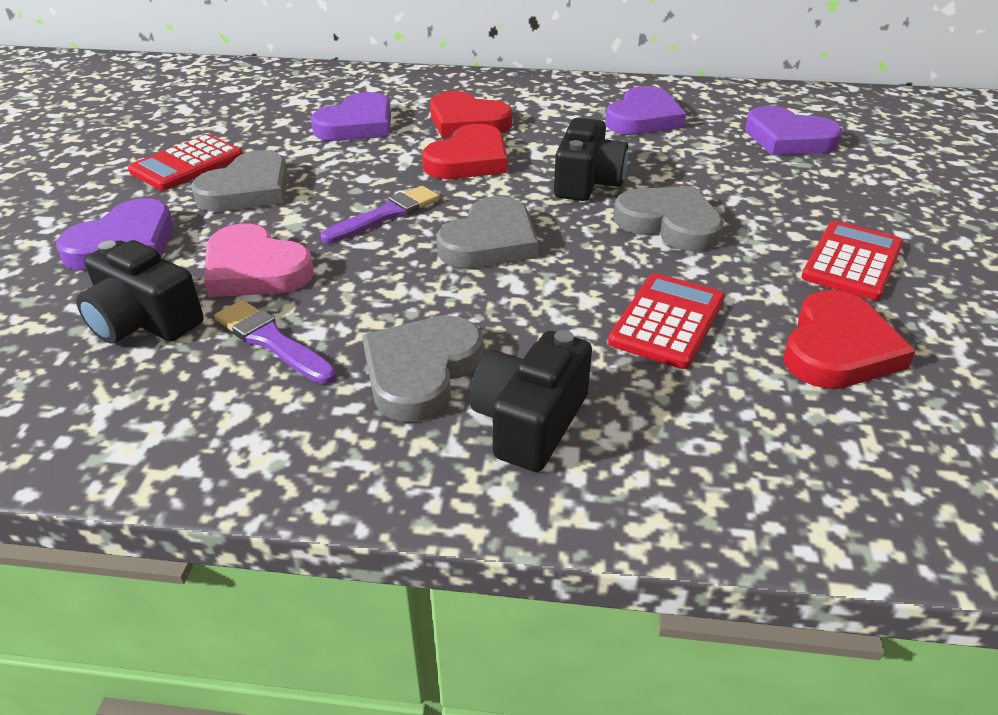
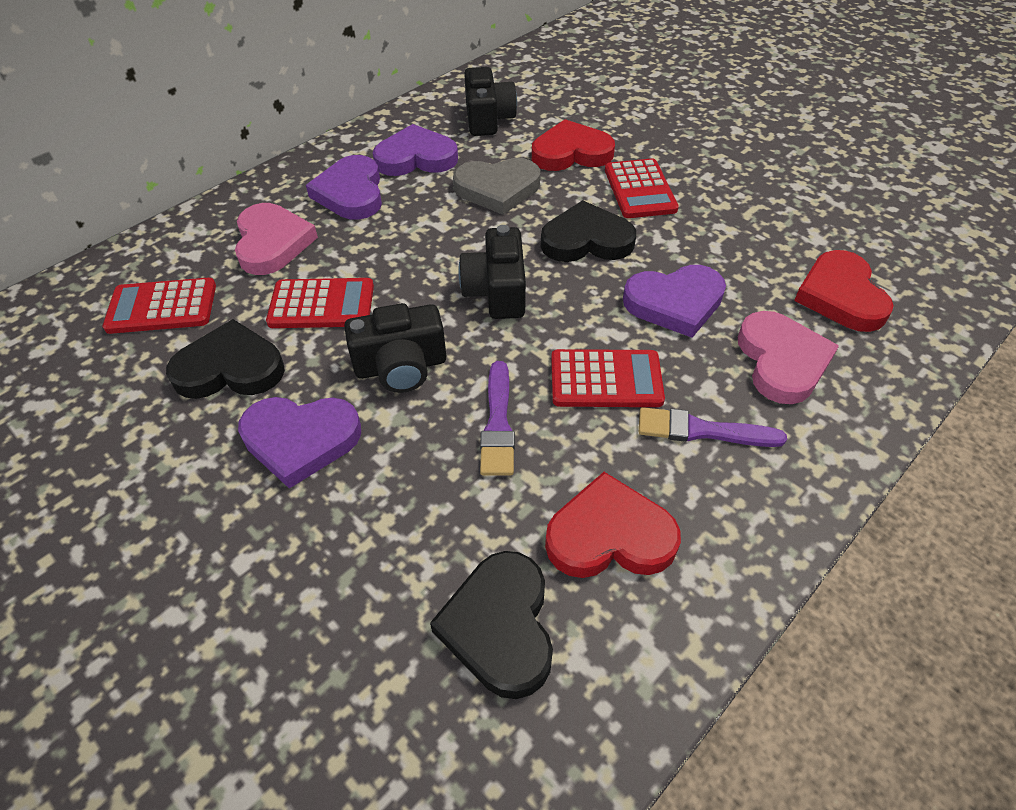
black heart: none = 0 -> [166,319,285,399] [430,551,553,699] [541,200,636,262] = 3
grey heart: [191,150,288,212] [362,315,483,422] [437,196,538,268] [614,186,724,251] = 4 -> [453,158,540,215] = 1
pink heart: [204,224,314,297] = 1 -> [235,203,318,275] [738,311,839,404] = 2
red calculator: [128,134,243,190] [608,273,725,369] [801,221,903,300] = 3 -> [102,278,216,334] [266,278,374,328] [551,349,665,407] [605,158,679,218] = 4

